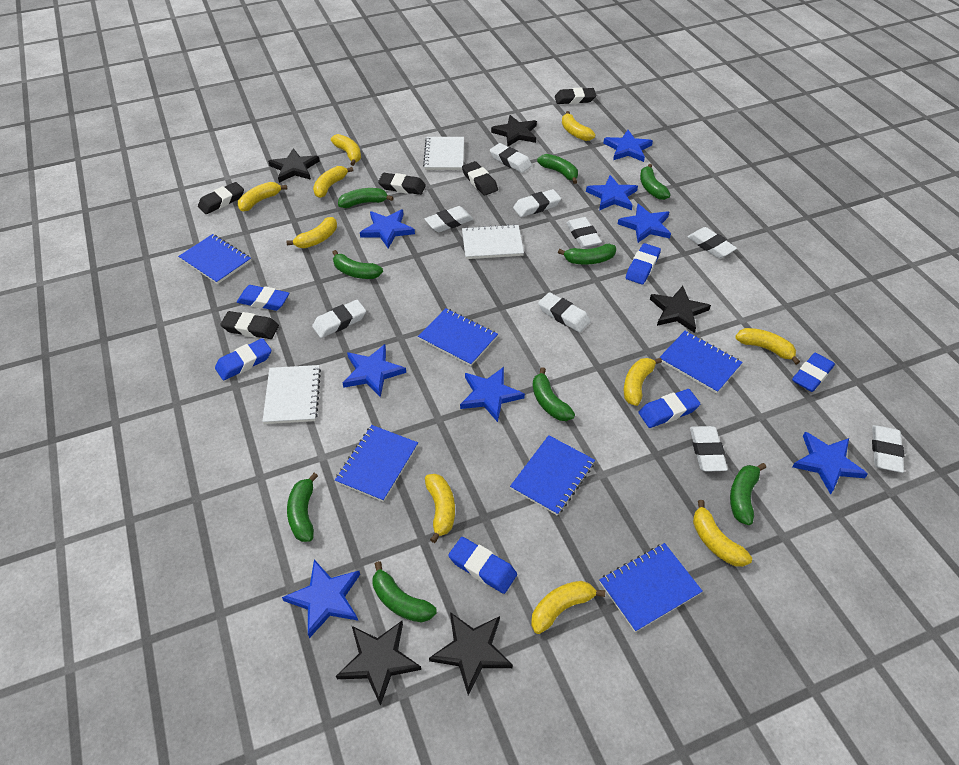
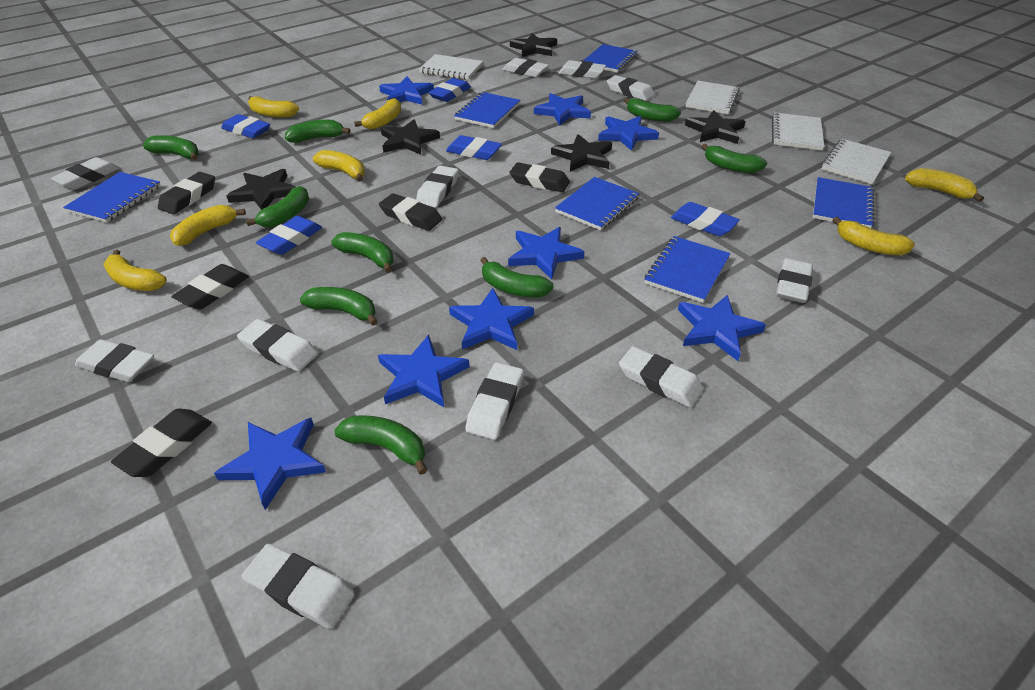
blue eraser: [215,338,272,381] [237,285,289,311] [448,537,517,594] [626,243,661,284] [638,389,700,428] [792,353,835,392] = 6 -> [221,114,270,138] [256,216,322,255] [429,78,471,102] [446,135,502,160] [671,202,740,236] = 5
white eraser: [312,300,366,338] [425,206,473,232] [490,143,532,173] [513,189,561,217] [538,292,591,332] [567,217,602,248] [688,227,737,258] [690,426,728,472] [872,425,904,473] = 9 -> [51,157,119,190] [75,339,154,382] [237,319,318,372] [242,544,355,629] [416,166,459,208] [465,362,524,440] [503,58,549,77] [559,60,606,79] [607,75,655,101] [619,346,703,408] [776,258,813,303] = 11
white notebook: [262,365,321,424] [423,137,464,170] [462,224,524,259] = 3 -> [419,54,483,80] [686,81,740,114] [772,112,824,150] [821,139,891,184] = 4
yellow banana: [238,182,287,211] [286,217,337,248] [313,166,353,198] [331,134,361,166] [425,474,455,543] [531,581,605,634] [562,111,595,141] [624,358,662,406] [693,500,752,567] [735,328,800,365] = 10 -> [103,250,167,291] [170,205,246,246] [248,96,299,118] [313,150,365,182] [354,98,401,130] [833,217,915,255] [905,168,984,202] = 7

